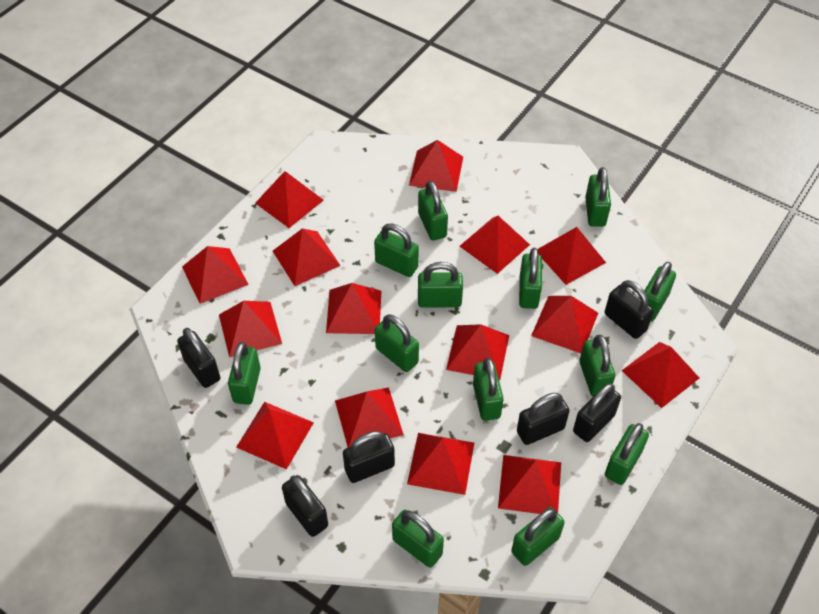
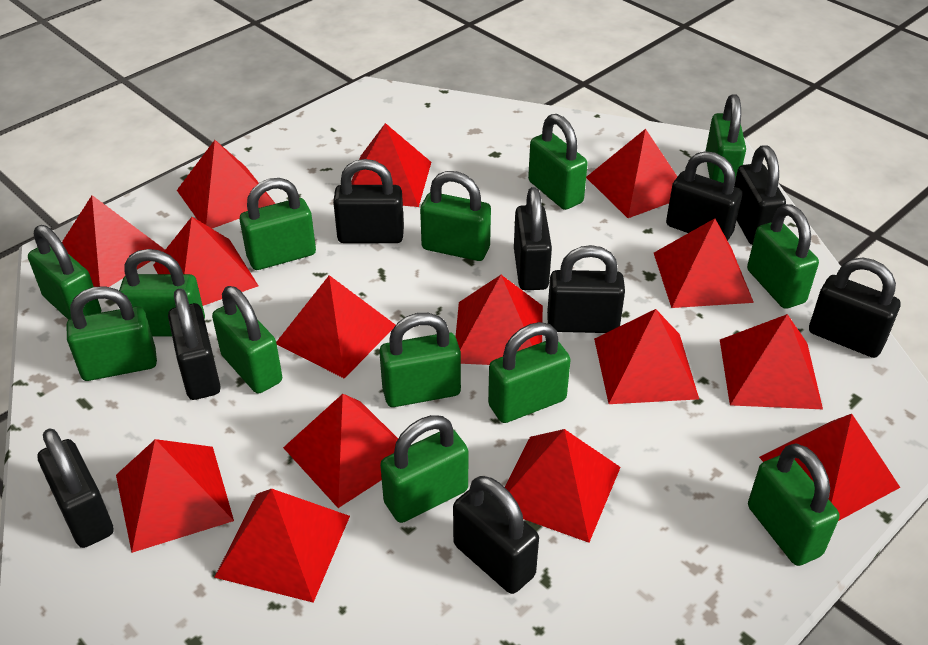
black padlock: [177,328,220,388] [282,475,328,537] [343,431,395,483] [517,393,570,445] [573,383,621,442] [605,280,654,339] = 6 -> [37,428,113,548] [168,288,221,400] [333,159,404,243] [453,476,539,594] [514,187,552,290] [547,245,625,333] [666,151,742,241] [734,145,786,245] [809,258,901,358] = 9

